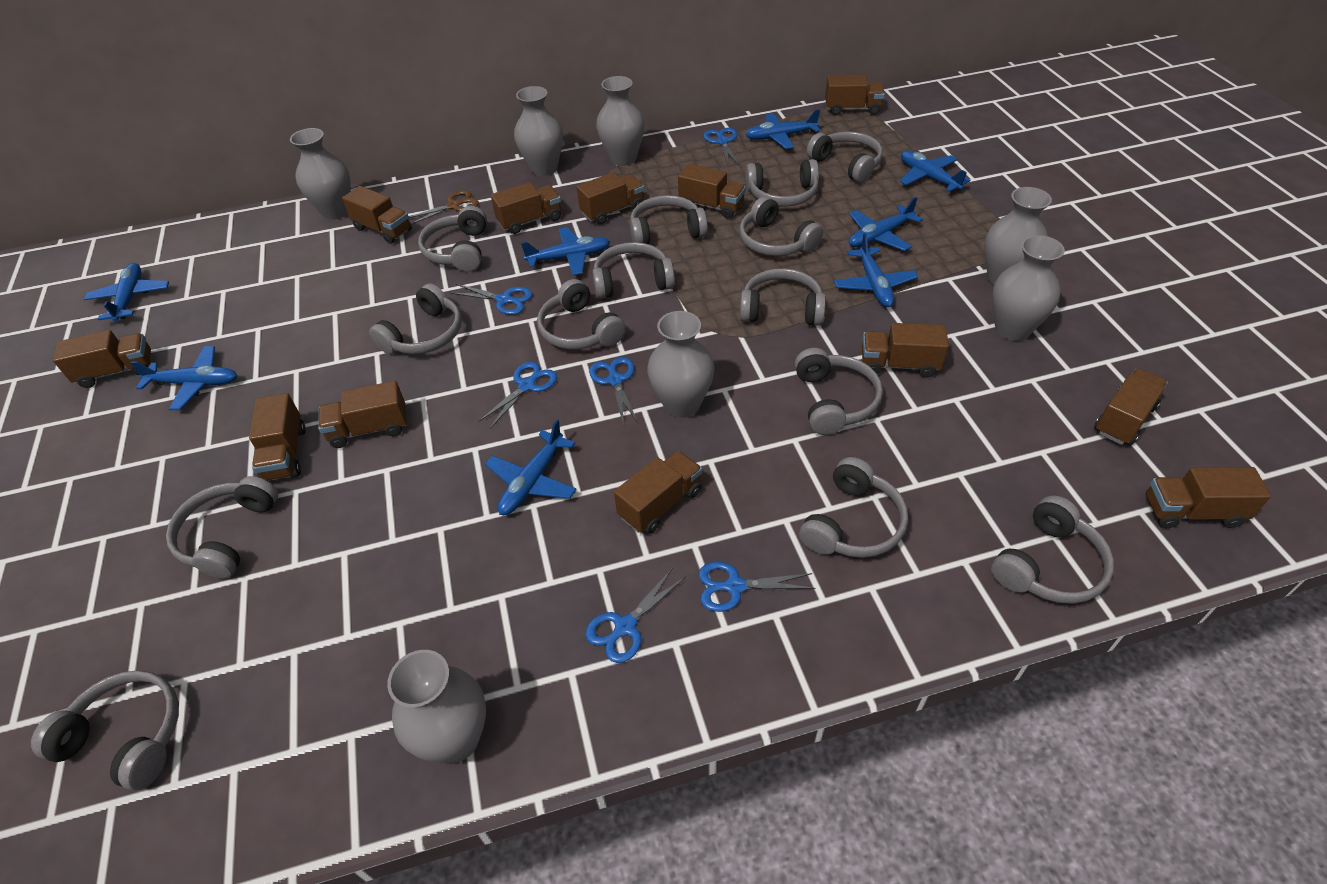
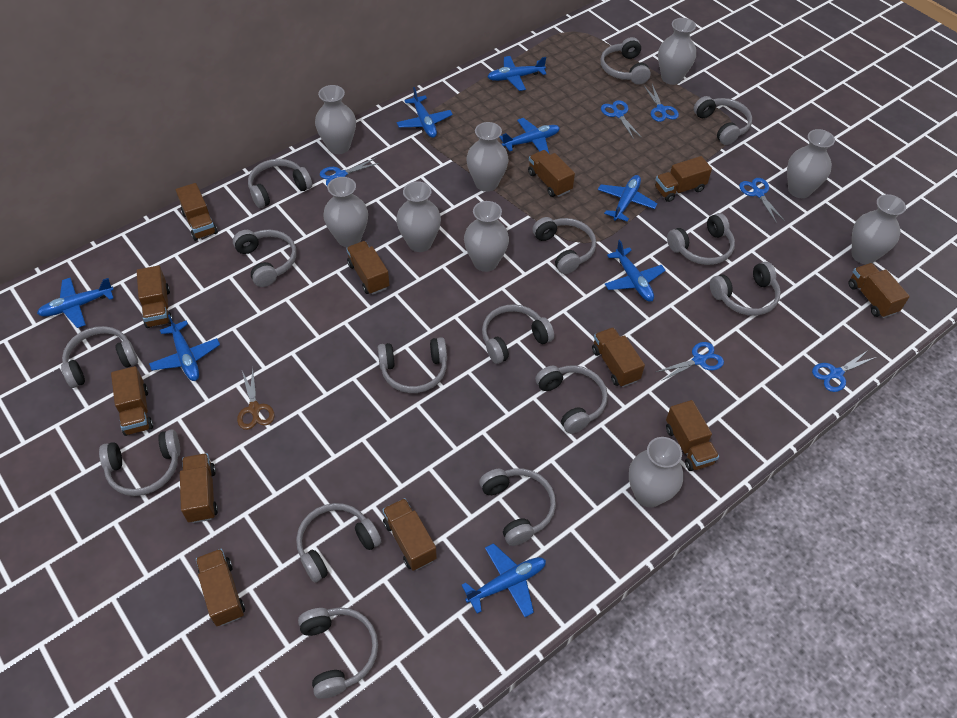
grey headphones: [31,670,179,791] [166,476,278,579] [369,283,462,354] [418,206,487,272] [537,279,626,350] [592,242,675,299] [630,195,708,244] [739,196,823,256] [740,268,826,326] [745,159,819,207] [795,348,883,435] [799,457,908,558] [807,131,883,183] [991,495,1114,604] = 14 -> [61,326,138,388] [99,429,180,496] [233,229,296,287] [248,159,312,208] [296,503,381,582] [298,607,378,699] [378,337,447,393] [479,468,556,546] [482,304,554,364] [533,217,596,274] [535,365,608,434] [600,37,651,85] [667,213,735,265] [694,96,752,145] [710,262,781,316] = 15
grey vase: [290,128,351,220] [387,650,486,763] [514,86,563,176] [596,76,645,166] [647,311,714,418] [984,187,1052,285] [992,235,1065,341] = 7 -> [315,85,356,154] [323,177,368,247] [396,181,441,252] [464,201,509,272] [466,122,509,192] [629,437,683,507] [658,18,696,85] [787,129,835,198] [852,194,906,264] = 9

